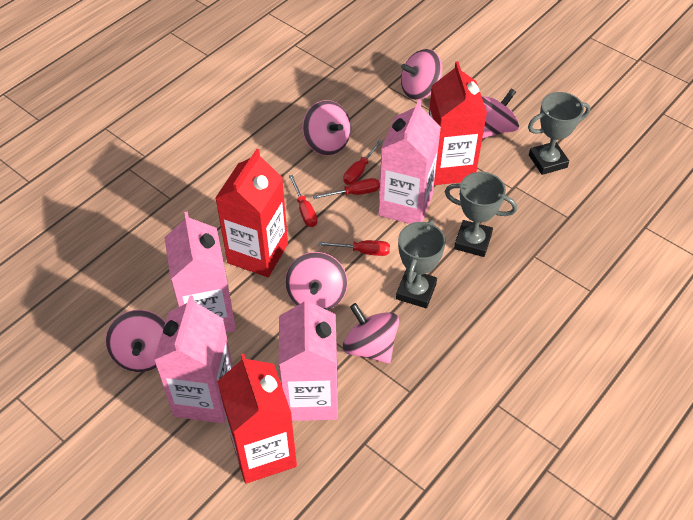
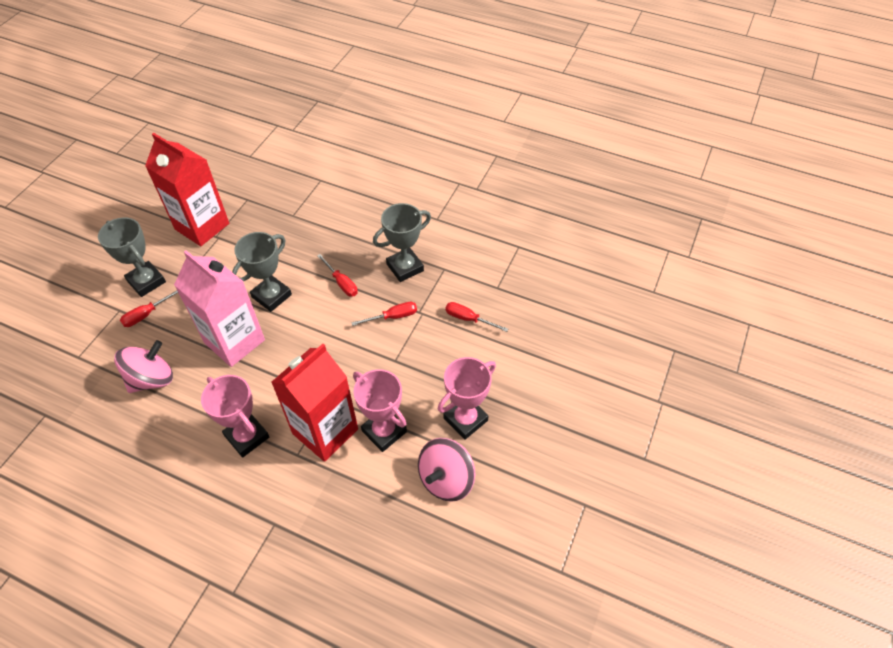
pink carton: [154,295,233,423] [164,211,236,333] [279,295,338,421] [378,100,441,224] = 4 -> [174,250,265,367] = 1
pink spinning top: [106,310,165,372] [285,252,348,310] [302,100,351,156] [343,303,399,363] [401,49,442,100] [482,88,519,138] = 6 -> [114,340,173,393] [418,438,475,502] = 2
pink trophy: none = 0 -> [201,375,269,458] [353,369,407,452] [438,357,496,440] = 3
red carton: [215,149,288,277] [217,353,297,483] [429,61,487,185] = 3 -> [145,133,229,246] [271,344,358,462] = 2

